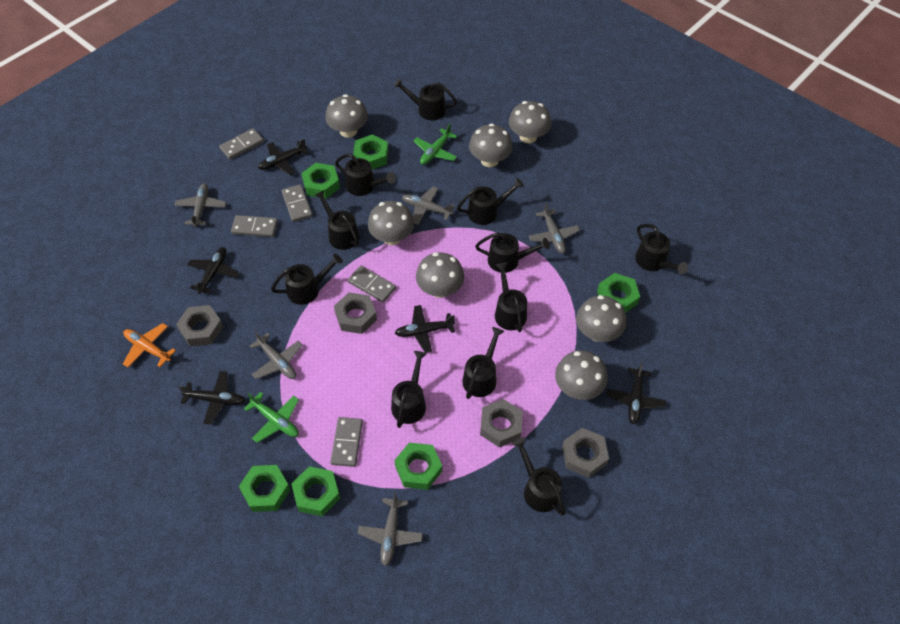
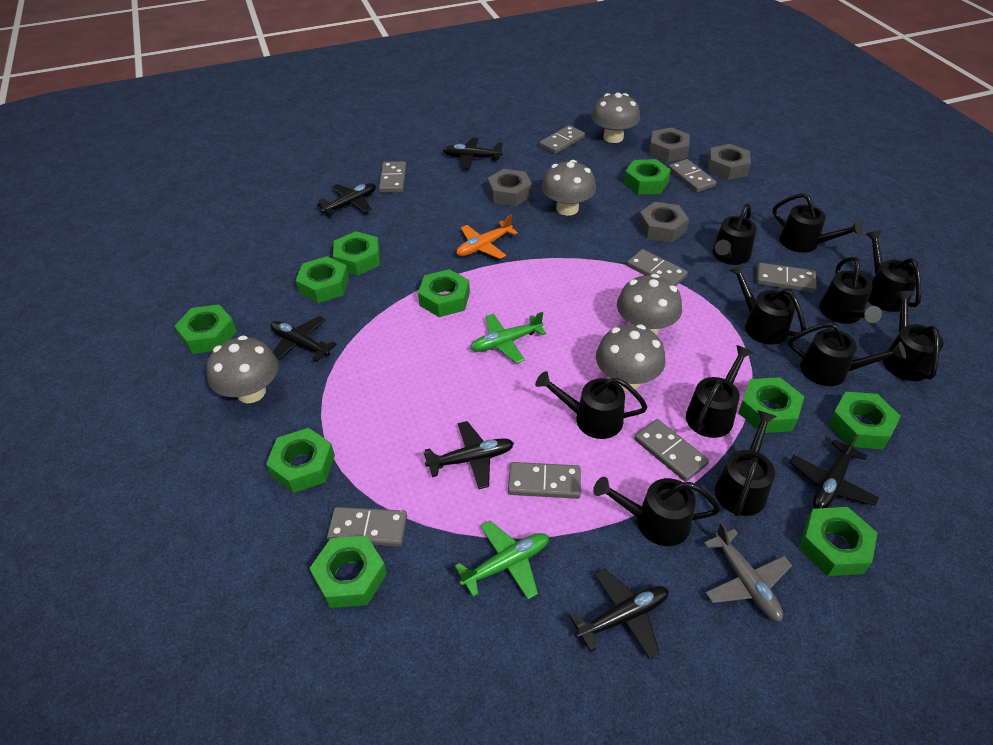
black plane: [179,371,245,425] [187,247,239,294] [258,139,309,175] [395,305,455,353] [606,362,666,424] = 5 -> [270,316,337,362] [317,183,376,216] [423,421,514,489] [443,138,503,169] [570,569,669,659] [789,434,879,509] = 6
green nut: [239,465,290,512] [291,466,340,516] [301,163,340,199] [353,134,388,170] [394,442,442,490] [597,273,640,313] = 6 -> [175,304,237,354] [266,428,335,493] [296,256,349,303] [309,536,387,608] [333,231,380,276] [418,269,470,317] [624,159,671,194] [738,377,804,433] [799,507,878,576] [828,392,901,449] = 10
grey domino: [219,128,264,160] [231,215,278,237] [282,184,313,222] [330,417,363,467] [348,266,396,303] = 5 -> [327,507,407,547] [379,161,406,193] [508,462,581,499] [539,125,585,154] [627,249,688,286] [634,419,709,482] [668,159,717,192] [757,263,817,292] = 8
grey mushroom: [325,94,368,138] [368,201,414,245] [416,252,464,298] [469,123,513,167] [509,101,551,143] [555,350,608,400] [576,295,626,342] = 7 -> [206,335,278,403] [542,160,596,216] [591,93,640,143] [596,324,666,391] [617,274,682,335] = 5
grey plane: [174,183,226,227] [250,331,302,379] [358,492,423,566] [402,186,455,225] [529,203,580,253] = 5 -> [704,522,792,622] = 1

